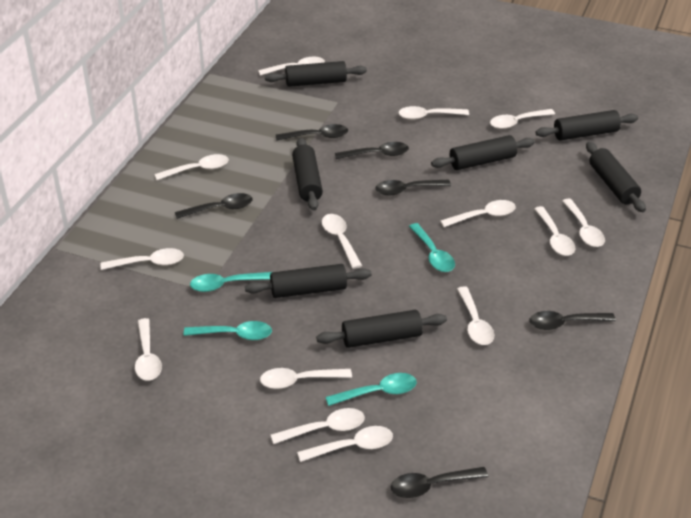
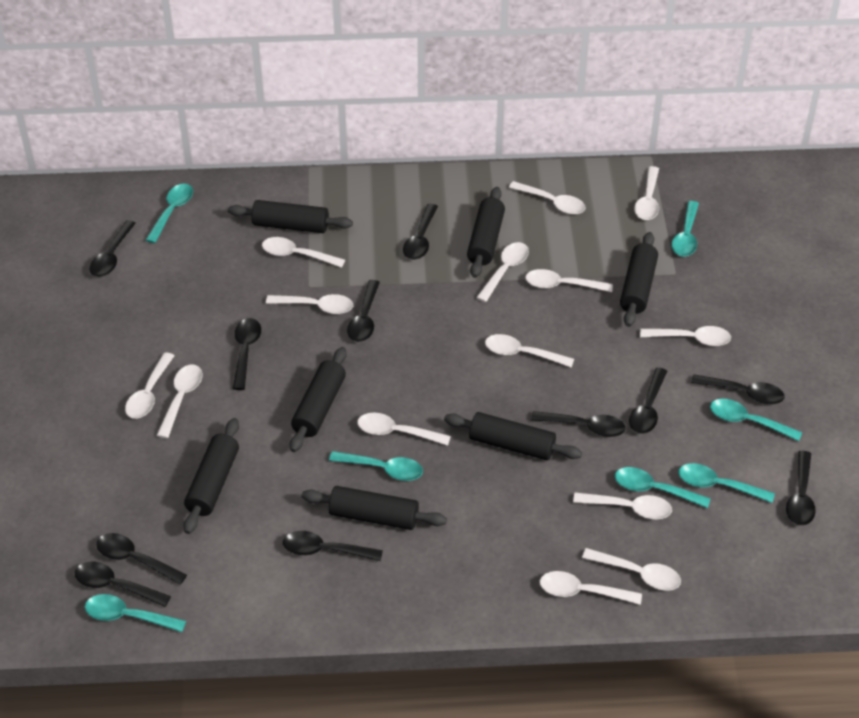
black spoon: [175,193,252,219] [276,124,348,141] [335,142,409,159] [375,180,451,196] [391,467,488,498] [529,311,616,330] = 6 -> [75,562,171,607] [89,220,136,277] [96,533,187,585] [233,318,261,390] [283,531,383,561] [347,280,380,342] [403,204,438,260] [531,411,626,437] [629,367,667,434] [691,374,785,405] [786,451,816,526] = 11
turquoise spoon: [183,321,272,340] [190,272,272,292] [325,373,417,406] [409,223,455,272] = 4 -> [85,594,186,632] [146,183,193,243] [329,451,423,481] [615,467,711,508] [672,201,699,257] [678,463,775,503] [710,399,802,441] = 7

